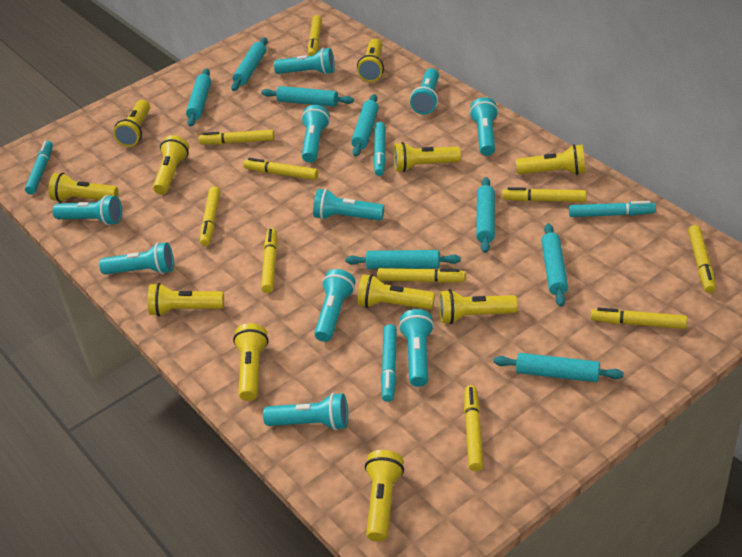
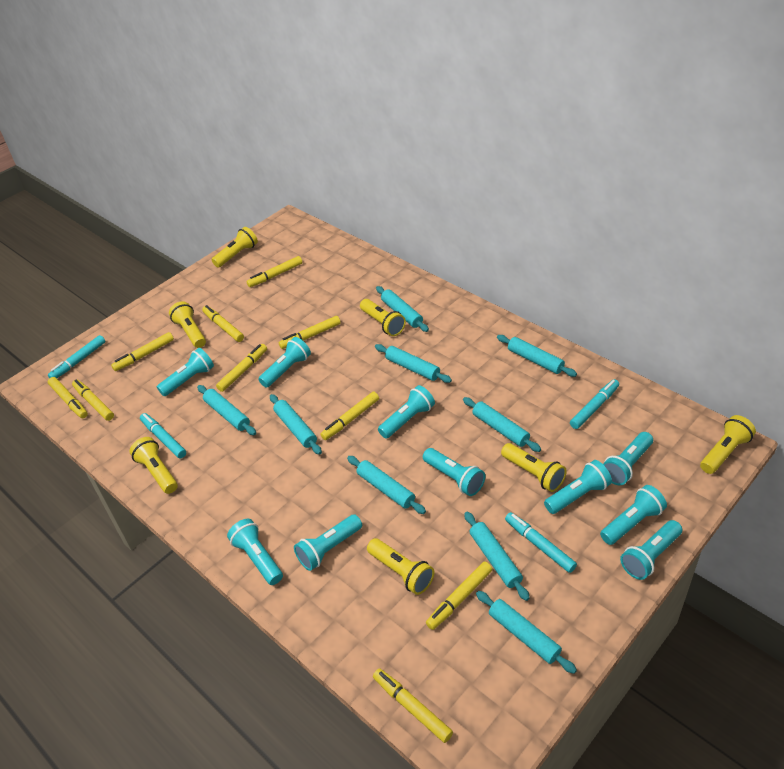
turquoise rolling pin: [186,69,211,127] [231,37,267,91] [261,86,354,107] [345,250,461,269] [351,94,379,157] [476,177,495,253] [493,353,624,382] [541,223,568,307] = 8 -> [197,385,256,435] [270,394,322,455] [347,456,426,514] [375,344,452,383] [376,286,429,332] [463,397,541,452] [464,512,530,601] [476,591,577,674] [497,335,577,377] = 9
yellow flashlight: [49,173,119,202] [113,100,150,147] [148,283,224,316] [153,135,189,195] [233,323,269,401] [357,38,384,82] [358,274,435,309] [365,450,404,542] [394,142,461,172] [439,289,518,324] [516,144,585,175] = 11 -> [129,437,178,494] [169,301,206,348] [212,227,258,268] [360,299,406,336] [367,538,434,595] [501,443,567,492] [700,415,756,474] = 7

